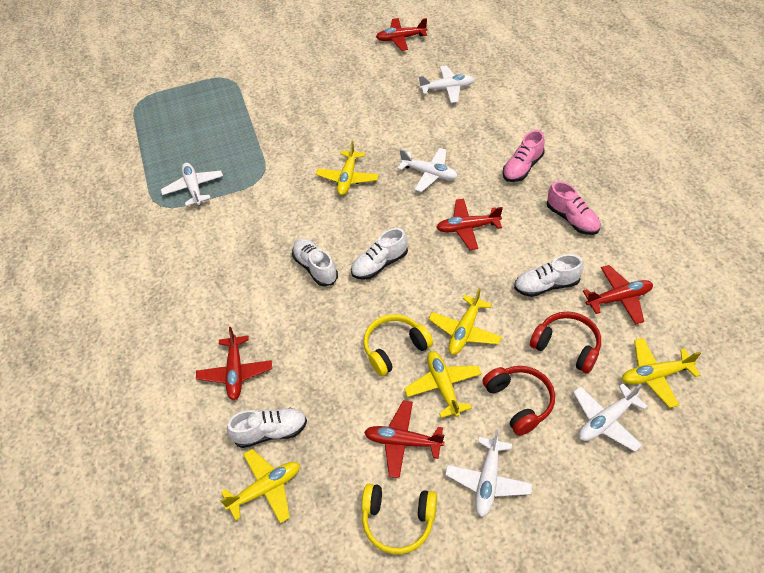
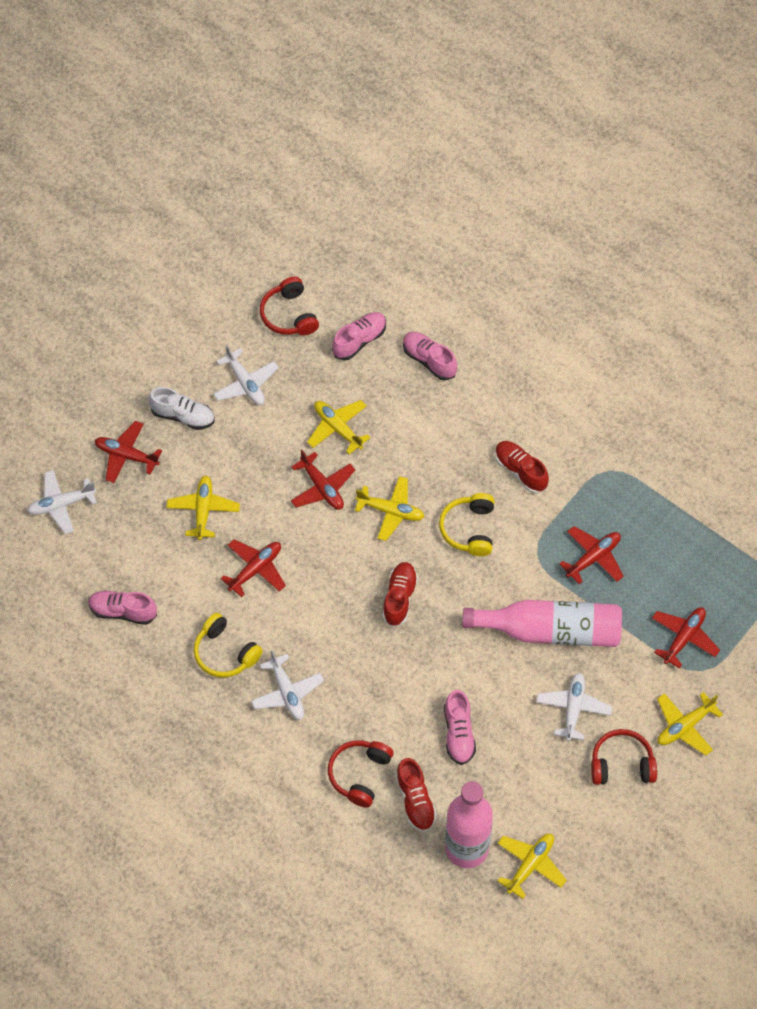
pink bottle: none = 0 -> [445,781,493,868] [462,600,622,647] = 2
pink shoe: [502,130,545,182] [547,181,600,235] = 2 -> [88,590,157,625] [332,312,386,360] [403,332,457,380] [444,690,476,765] = 4
red headphones: [482,366,555,436] [530,311,601,374] = 2 -> [260,277,319,336] [328,740,393,808] [591,729,657,785] = 3
red shoe: none = 0 -> [382,562,418,627] [396,758,437,832] [495,441,549,494] = 3
white plane: [161,163,223,206] [398,148,458,192] [419,66,475,103] [445,430,532,517] [573,383,648,452] = 5 -> [27,470,97,534] [213,345,279,405] [251,650,324,720] [536,673,612,741] = 4
white shoe: [227,408,307,448] [292,239,338,286] [351,228,408,280] [514,254,584,297] = 4 -> [149,387,214,430] = 1

